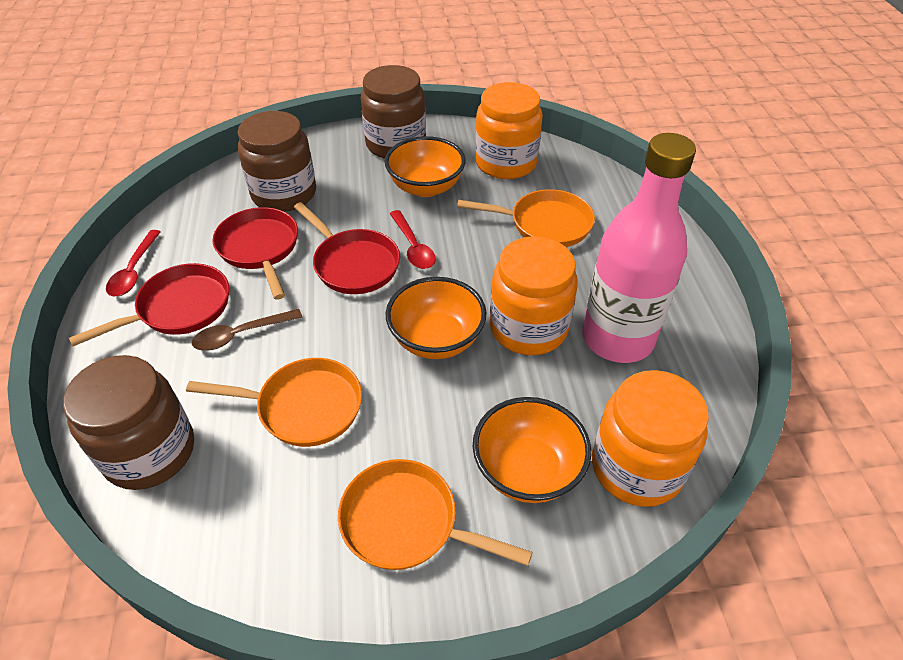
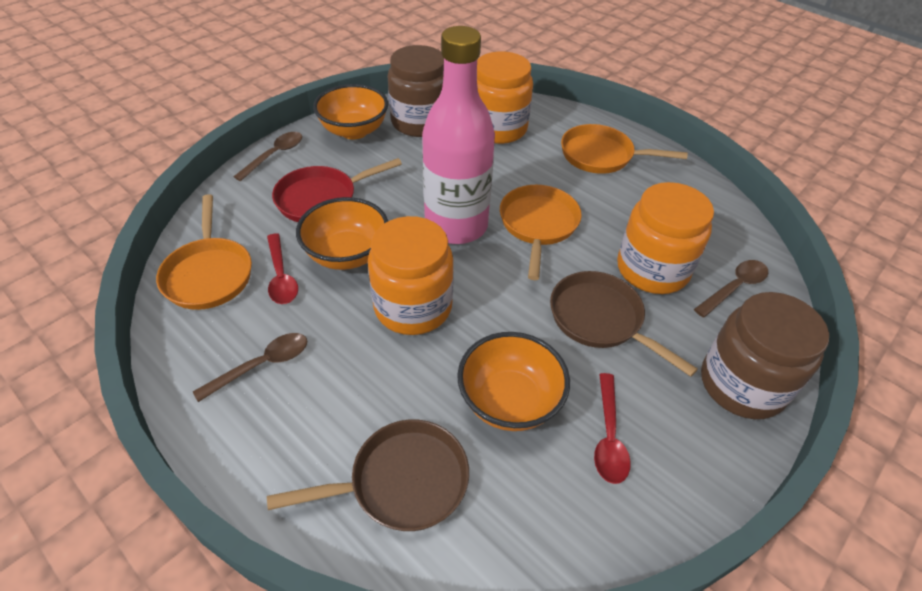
brown jar: [63,355,194,490] [237,111,316,212] [360,65,426,159] = 3 -> [387,45,444,137] [701,292,829,419] = 2
brown pan: none = 0 -> [267,419,469,531] [550,271,698,377] = 2
brown spoon: [192,309,303,351] = 1 -> [193,333,307,402] [233,132,302,181] [694,260,768,318] = 3
red pan: [69,263,229,346] [213,207,298,300] [294,202,400,294] = 3 -> [272,158,402,222] = 1

